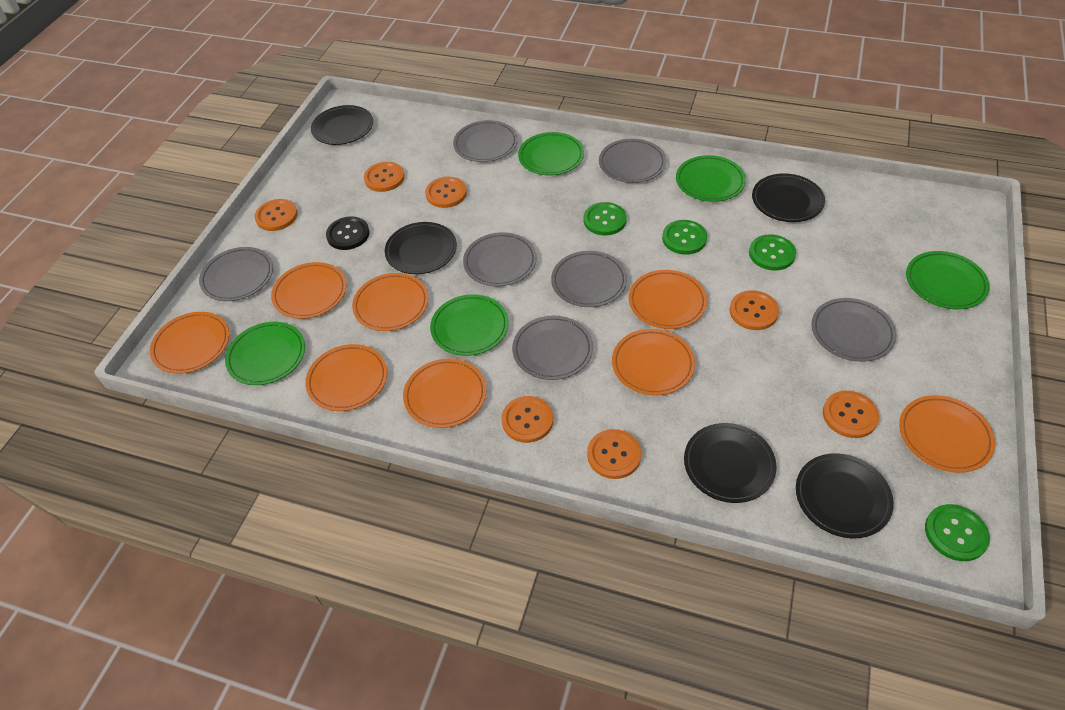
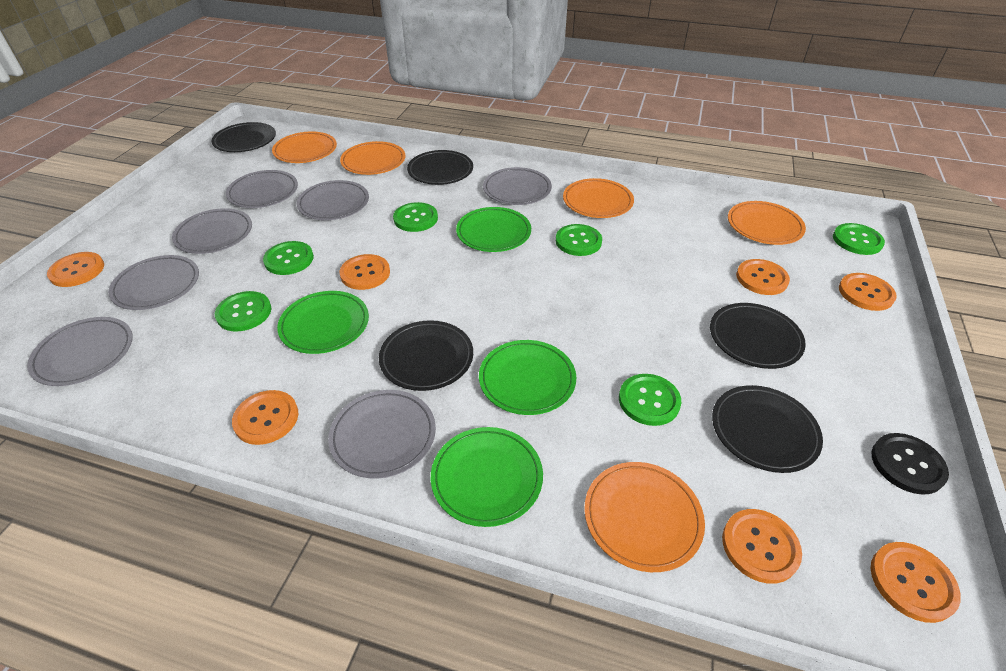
green button: [584,202,627,235] [662,220,707,255] [749,234,796,271] [925,504,990,561] = 4 -> [215,291,272,332] [263,241,314,275] [393,202,438,232] [556,224,602,256] [619,374,681,426] [833,223,885,255] = 6
green plate: [225,322,305,385] [430,294,509,356] [518,132,584,175] [676,155,746,202] [906,251,990,309] = 5 -> [277,291,369,354] [431,427,543,527] [456,207,531,252] [479,340,576,415] = 4
orange plate: [150,312,229,374] [271,262,346,319] [305,344,387,411] [352,273,429,331] [403,358,486,428] [612,329,695,396] [629,270,707,329] [899,395,995,473] = 8 -> [272,131,337,163] [340,141,405,175] [563,178,634,218] [584,462,705,572] [728,201,806,245] = 5

